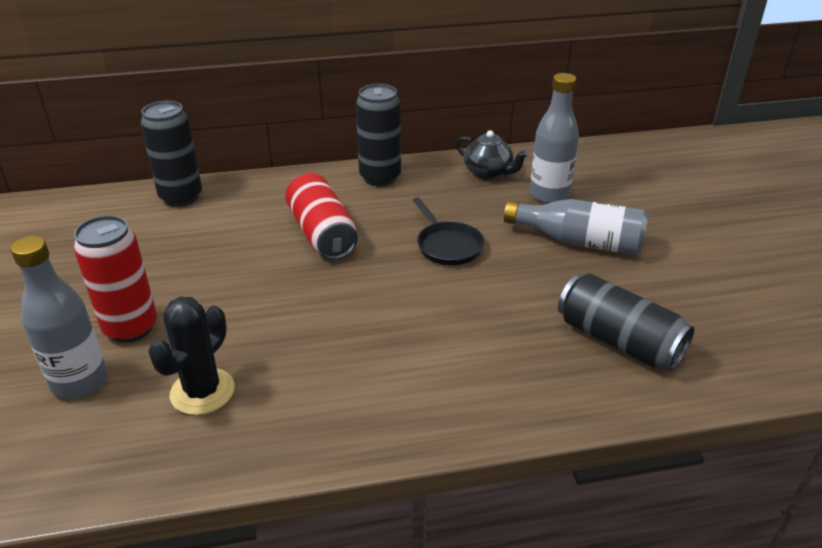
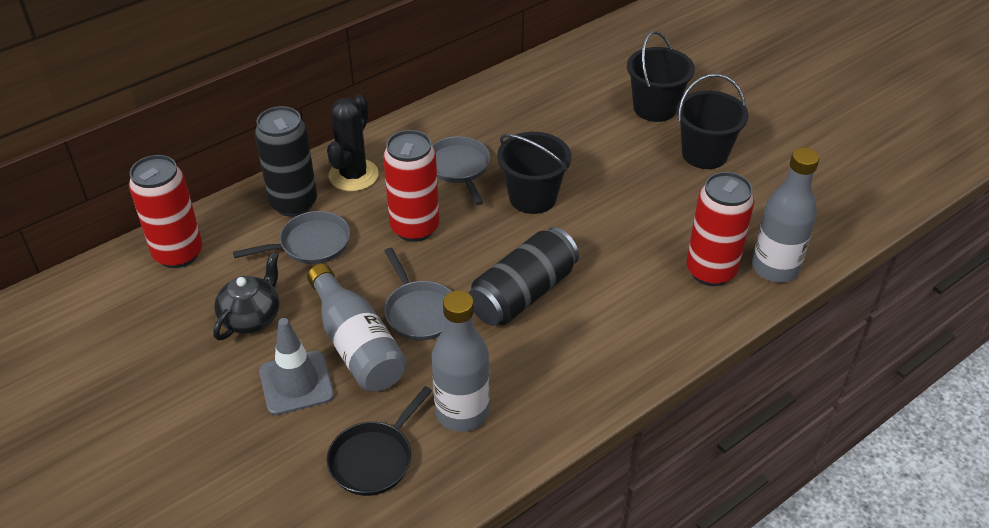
black bucket: none = 0 -> [497,132,571,214] [627,31,695,122] [677,74,749,169] = 3
black can: [140,101,202,207] [356,84,401,186] [558,273,694,371] = 3 -> [255,106,317,217] [469,227,579,326] = 2
grey pan: none = 0 -> [233,211,350,264] [384,248,452,341] [432,136,490,205] = 3
grey traffic cone: none = 0 -> [259,318,334,415] = 1
red can: [74,215,157,343] [285,173,358,260] = 2 -> [129,155,202,268] [383,130,439,242] [686,172,754,286] = 3

